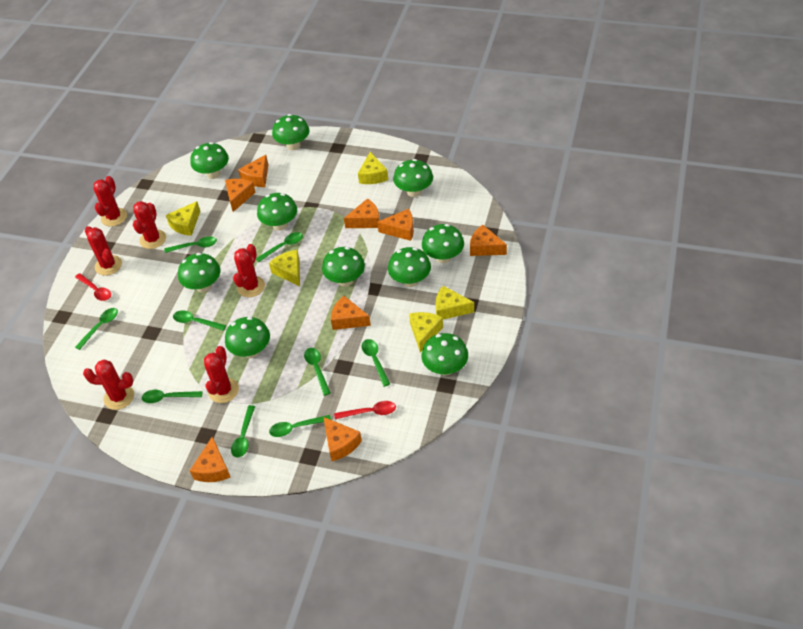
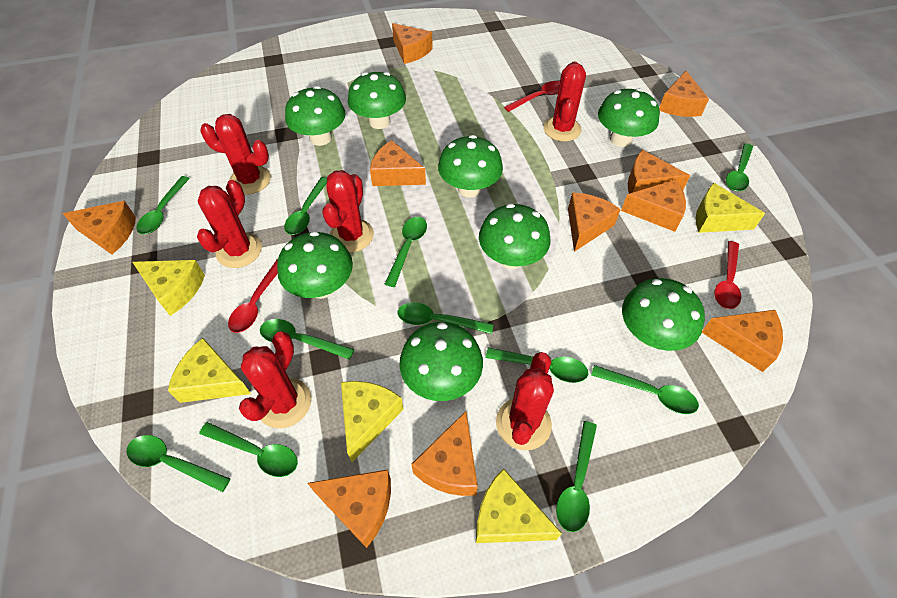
green mushroom: [178,253,221,293] [190,142,229,179] [225,317,270,358] [257,193,297,231] [272,114,310,150] [322,247,365,286] [388,247,431,287] [393,159,433,197] [421,333,468,376] [422,224,464,263] = 10 -> [277,231,353,299] [285,86,346,146] [348,72,406,129] [399,322,483,401] [438,135,503,198] [479,203,550,269] [598,88,660,147] [622,278,705,351] = 8
green spoon: [75,308,118,350] [142,390,202,403] [164,236,217,253] [173,310,226,331] [231,405,255,458] [256,232,303,262] [269,415,331,437] [304,348,330,396] [362,339,390,387] = 9 -> [126,435,230,492] [136,176,190,234] [199,422,298,477] [260,319,355,360] [284,177,327,235] [385,217,427,287] [398,302,494,334] [485,347,588,383] [556,421,597,532] [591,365,699,414] [726,143,753,191] = 11
orange cheese: [190,436,231,482] [225,179,256,212] [238,155,268,187] [323,417,362,461] [331,296,371,330] [344,198,380,228] [377,209,414,241] [470,225,507,256] = 8 -> [62,201,136,254] [308,470,391,548] [370,140,426,186] [392,23,433,64] [411,411,478,496] [568,193,621,252] [621,180,686,232] [628,150,690,194] [659,71,709,117] [702,310,783,372] = 10
red spoon: [75,273,111,301] [334,401,396,419] = 2 -> [228,259,278,333] [504,81,560,112] [714,241,741,309] = 3

